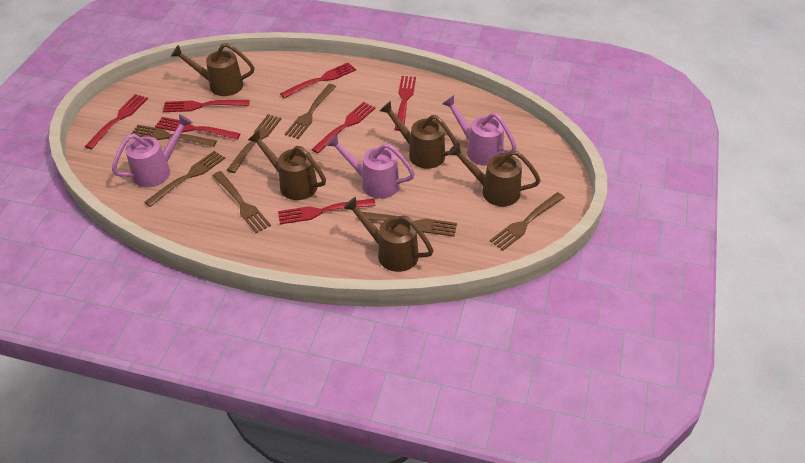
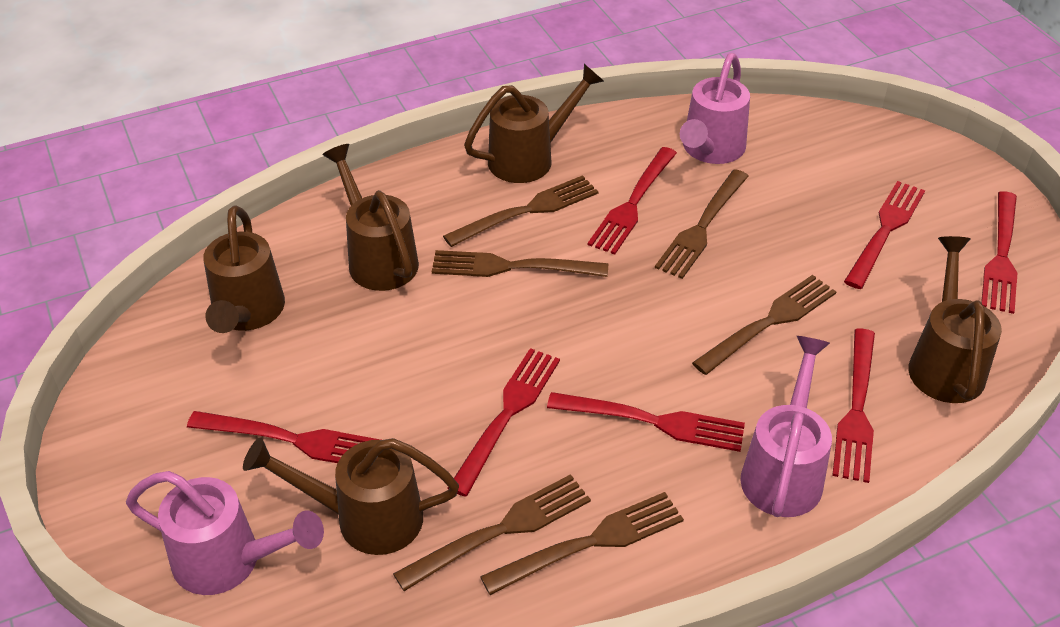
brown fork: [131,125,217,147] [145,151,225,207] [212,171,271,233] [227,114,281,173] [285,84,336,139] [358,212,457,237] [490,192,565,251] = 7 -> [393,474,591,591] [432,250,608,277] [443,175,599,247] [480,492,684,595] [655,169,749,279] [692,275,836,375] = 6

